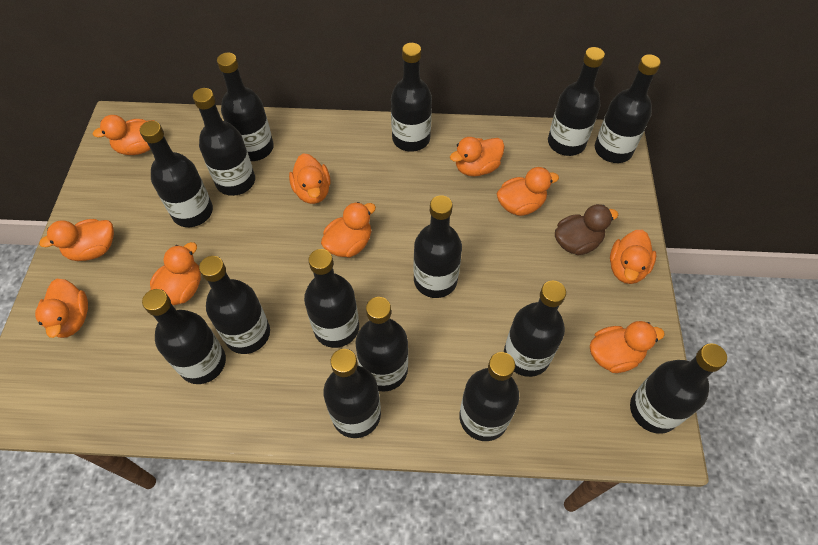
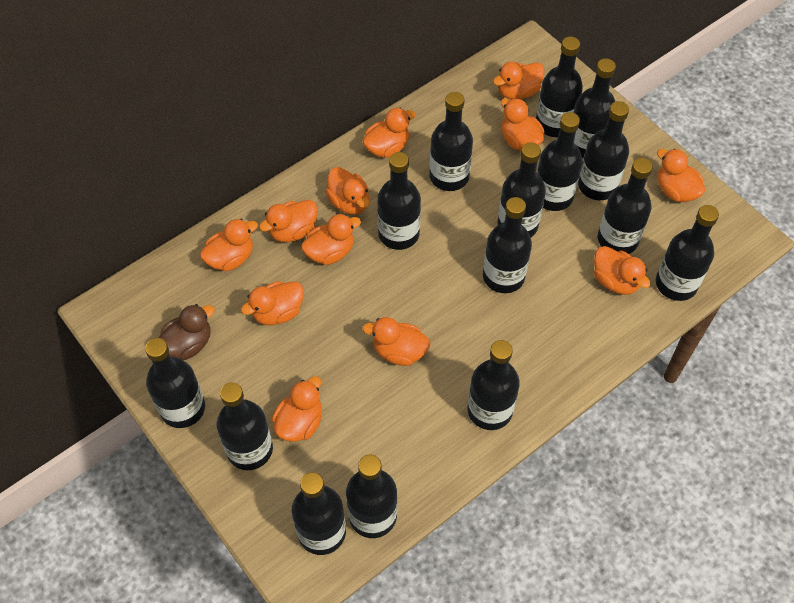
orange duck: [35,279,88,338] [39,219,114,261] [93,115,154,155] [150,242,201,305] [289,153,331,204] [321,202,376,257] [450,137,505,176] [497,167,559,216] [590,321,665,373] [610,230,656,284] = 10 -> [200,219,258,271] [241,281,304,325] [259,200,318,242] [272,376,322,442] [301,214,361,265] [325,167,370,215] [362,108,416,158] [362,317,430,366] [493,62,544,100] [501,98,544,151] [594,246,651,295] [657,149,705,202] = 12

